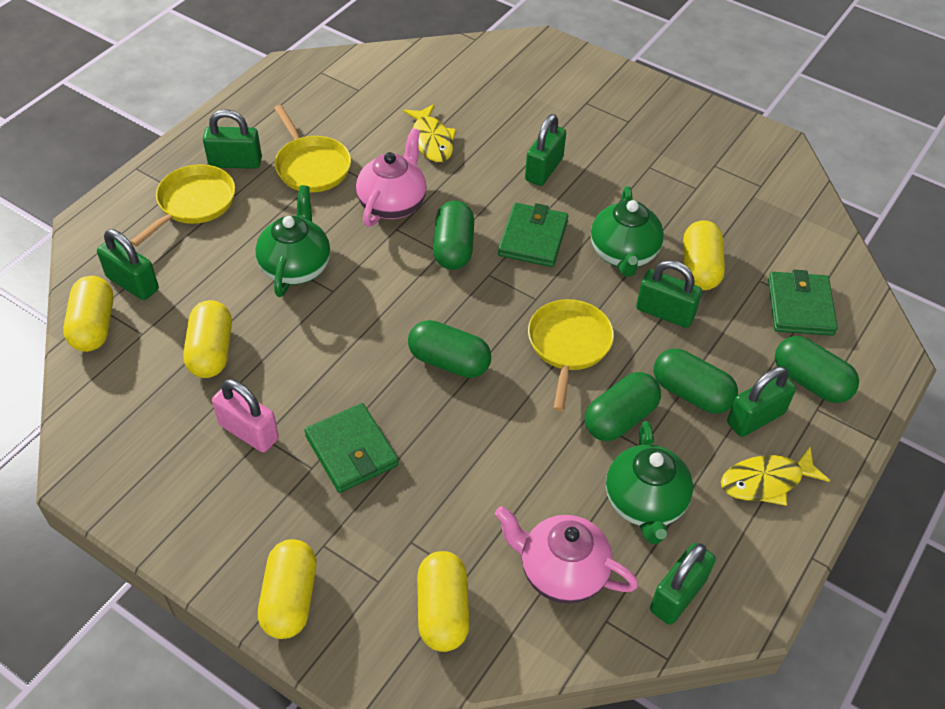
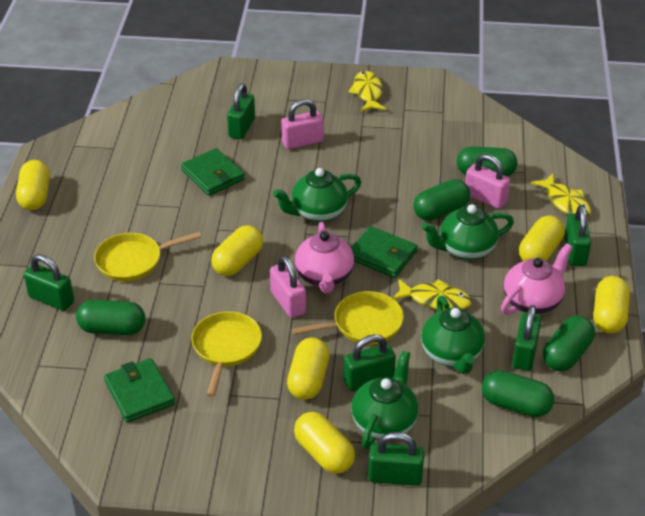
green teapot: [255,185,330,297] [591,186,664,277] [606,421,693,544] = 3 -> [273,168,361,222] [351,351,418,449] [421,296,485,374] [422,204,514,260] = 4
pink padlock: [212,379,279,452] = 1 -> [270,255,306,318] [281,99,324,149] [465,154,510,209] = 3
yellow capsule: [63,276,113,352] [183,300,232,378] [258,539,317,639] [417,551,470,652] [683,220,725,290] = 5 -> [16,160,50,210] [211,225,263,276] [287,338,330,400] [294,412,355,474] [519,215,565,261] [594,276,630,333] = 6
yellow fish: [403,104,456,162] [721,447,830,506] = 2 -> [348,71,386,112] [393,279,472,310] [531,173,591,217] = 3

